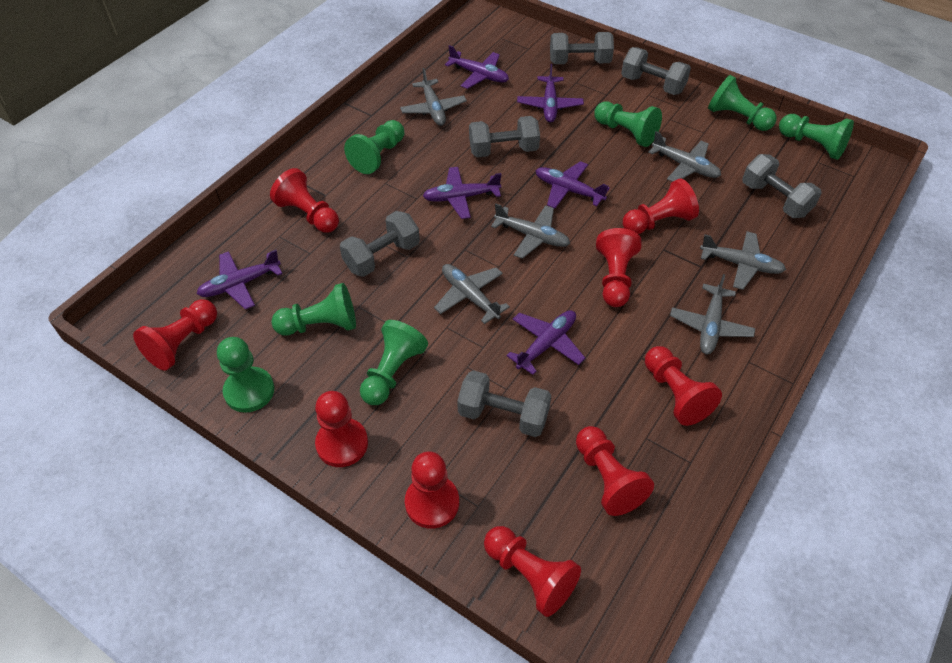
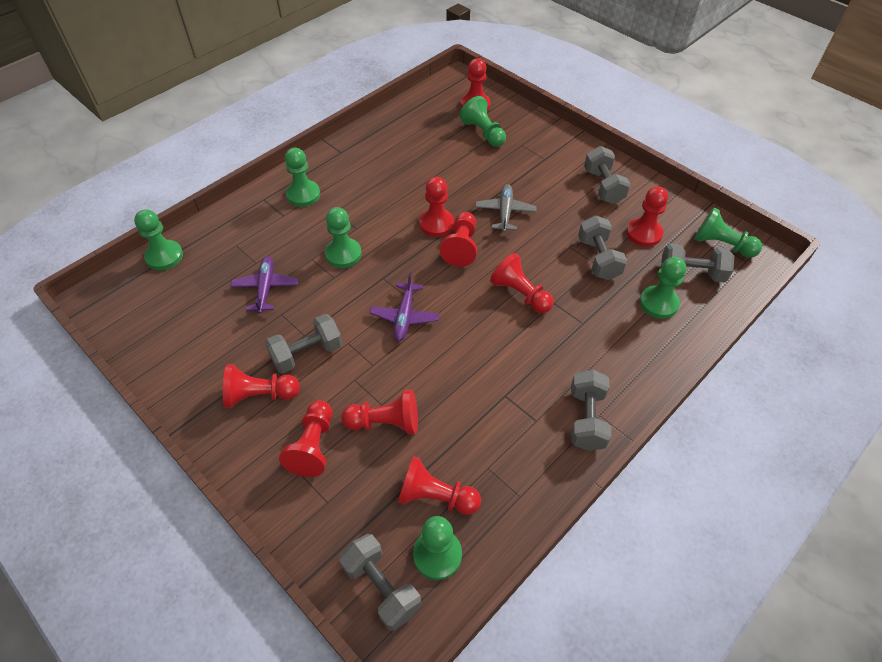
grey plane: [400,68,467,126] [434,264,510,324] [491,203,570,259] [648,131,721,182] [670,274,755,354] [700,231,786,290] = 6 -> [475,184,537,232] = 1
purple plane: [197,250,282,309] [423,167,502,219] [445,45,509,89] [506,310,585,375] [517,64,584,122] [535,161,610,208] = 6 -> [230,256,299,314] [370,273,439,341] = 2

